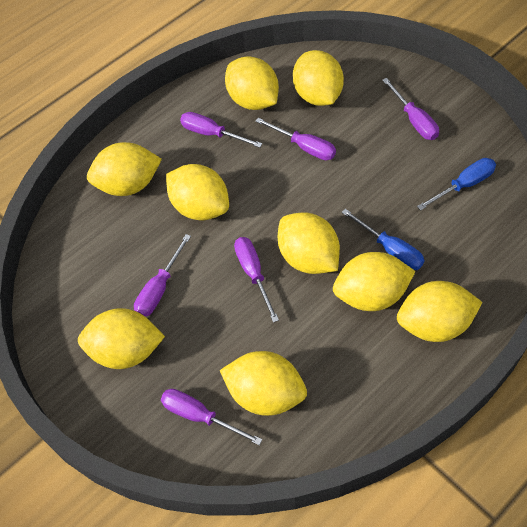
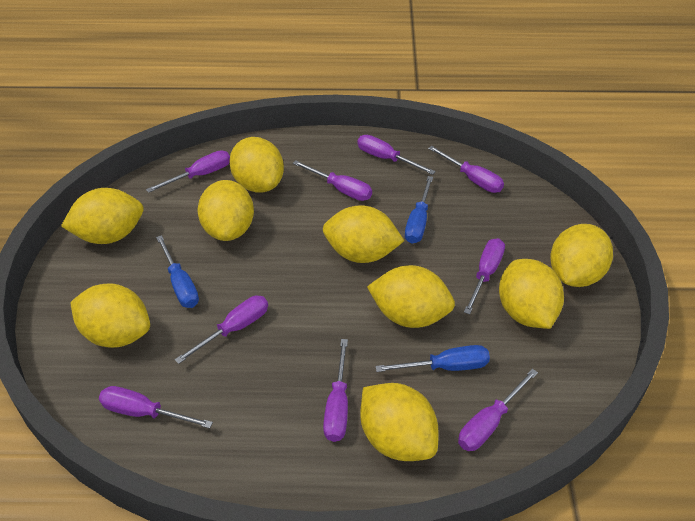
blue screwdriver: [342,209,425,270] [417,158,496,210] = 2 -> [156,235,199,308] [375,345,490,372] [405,176,433,244] = 3
purple screwdriver: [134,234,191,317] [161,389,262,445] [180,112,262,148] [234,237,279,323] [255,118,336,160] [382,78,439,140] = 6 -> [99,386,213,429] [146,150,230,193] [175,296,268,364] [293,160,372,201] [323,339,348,442] [357,135,436,175] [428,146,504,193] [458,369,538,451] [464,238,505,314] = 9

